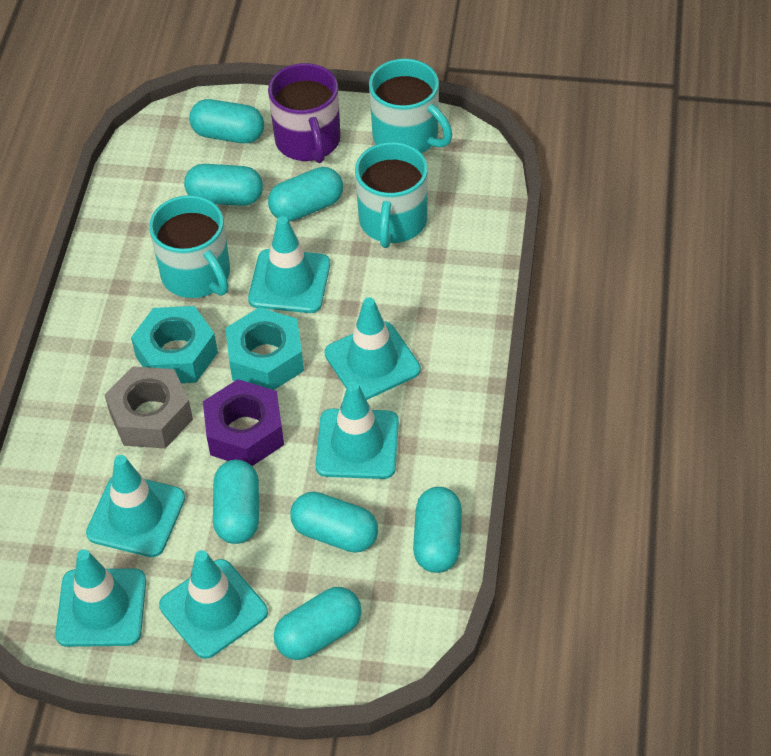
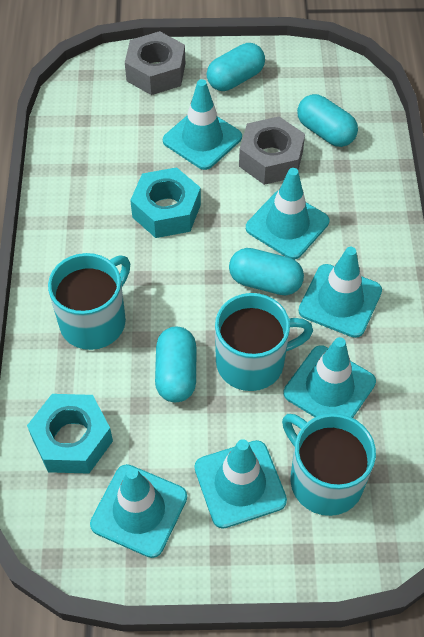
grey nut: [105,366,193,448] = 1 -> [125,31,185,95] [239,116,305,185] = 2
purple mug: [268,63,340,163] = 1 -> none = 0
purple nut: [203,379,284,466] = 1 -> none = 0
turquoise capsule: [184,164,263,206] [189,99,264,143] [213,460,259,544] [268,167,343,221] [274,587,362,660] [290,492,378,553] [413,487,462,573] = 7 -> [155,327,196,402] [207,43,265,91] [229,248,304,295] [297,94,358,147] = 4

